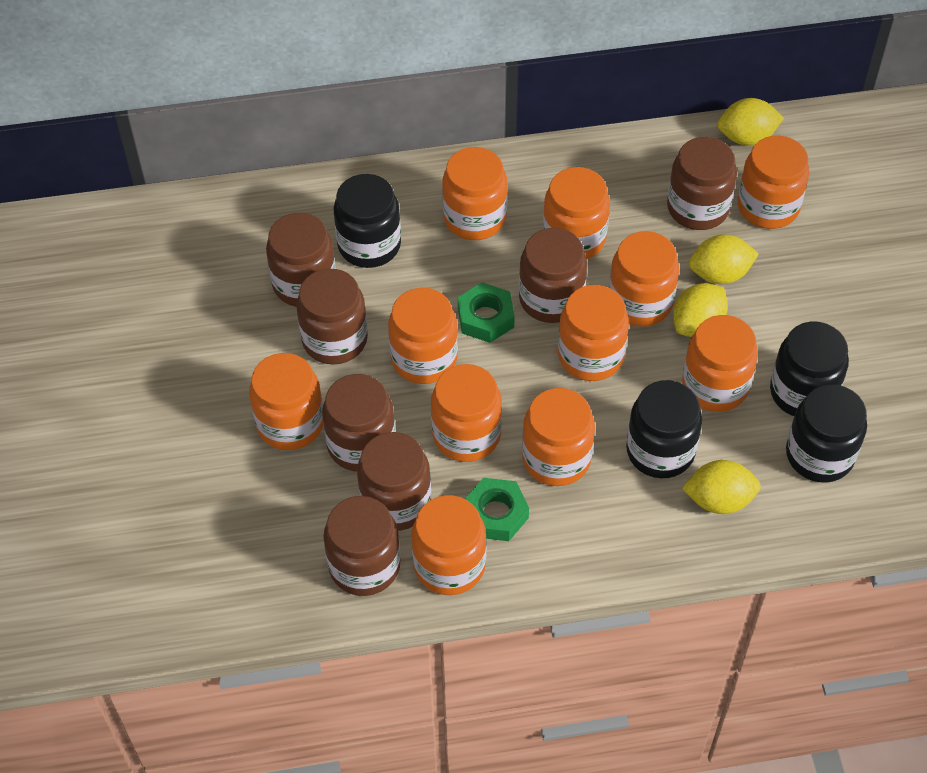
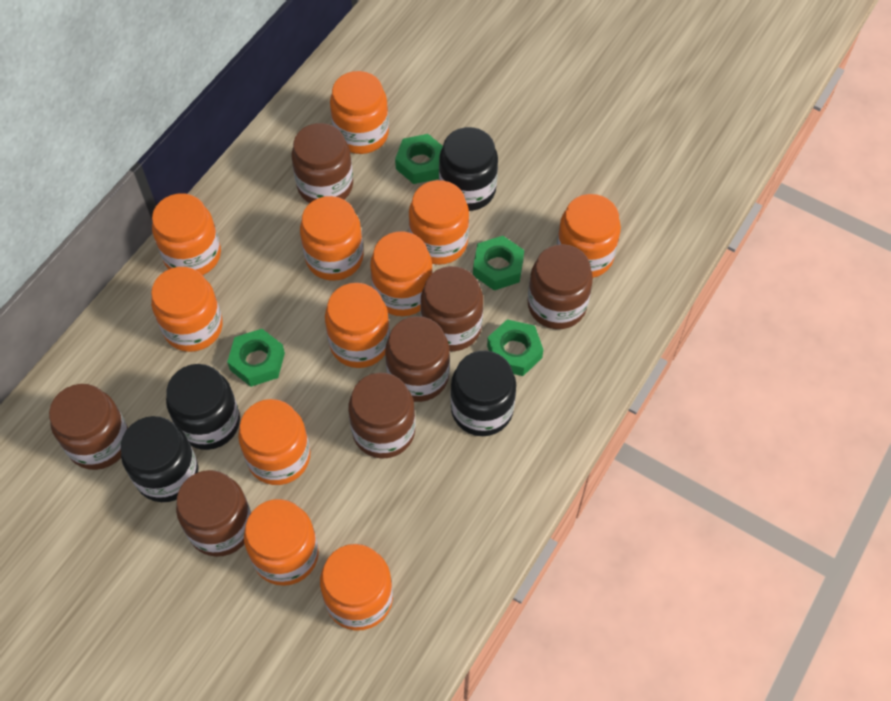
green nut: [458,282,515,343] [465,478,529,541] = 2 -> [227,329,285,387] [395,134,443,184] [473,236,524,290] [487,319,543,376] = 4
yellow lemon: [673,283,728,337] [682,460,761,514] [689,234,759,284] [717,98,784,146] = 4 -> none = 0

